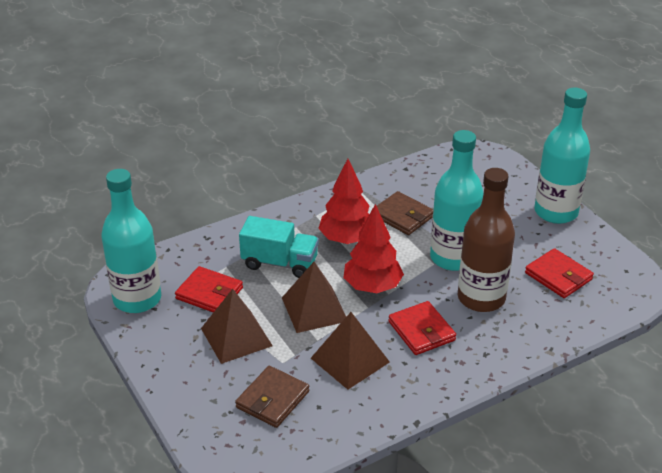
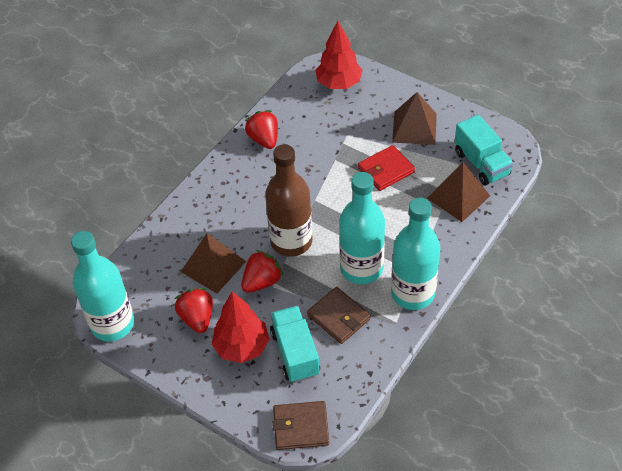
red strawberry: none = 0 -> [175,288,213,333] [241,250,283,293] [245,111,278,149] = 3
red wallet: [175,266,243,313] [388,301,456,355] [525,248,594,298] = 3 -> [358,145,415,191] = 1
turquoise truck: [239,216,319,278] = 1 -> [270,306,320,383] [455,115,513,185] = 2

